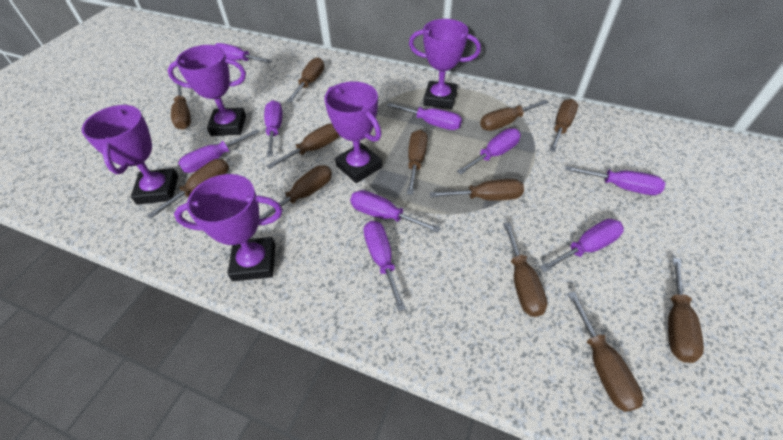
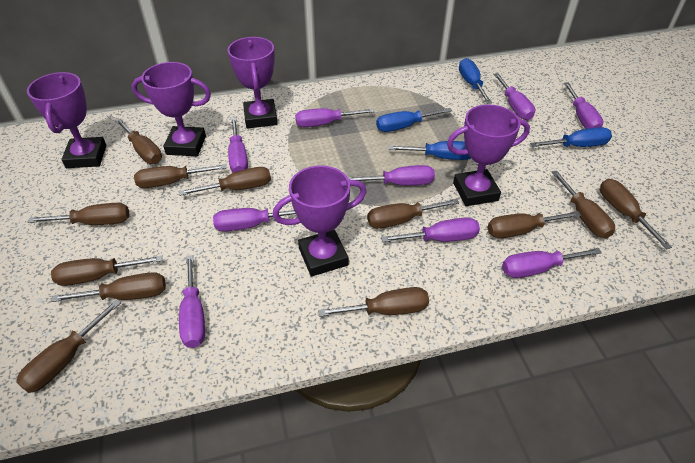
blue screwdriver: none = 0 -> [376,108,452,132] [388,141,471,160] [459,58,492,104] [530,127,612,147] = 4

